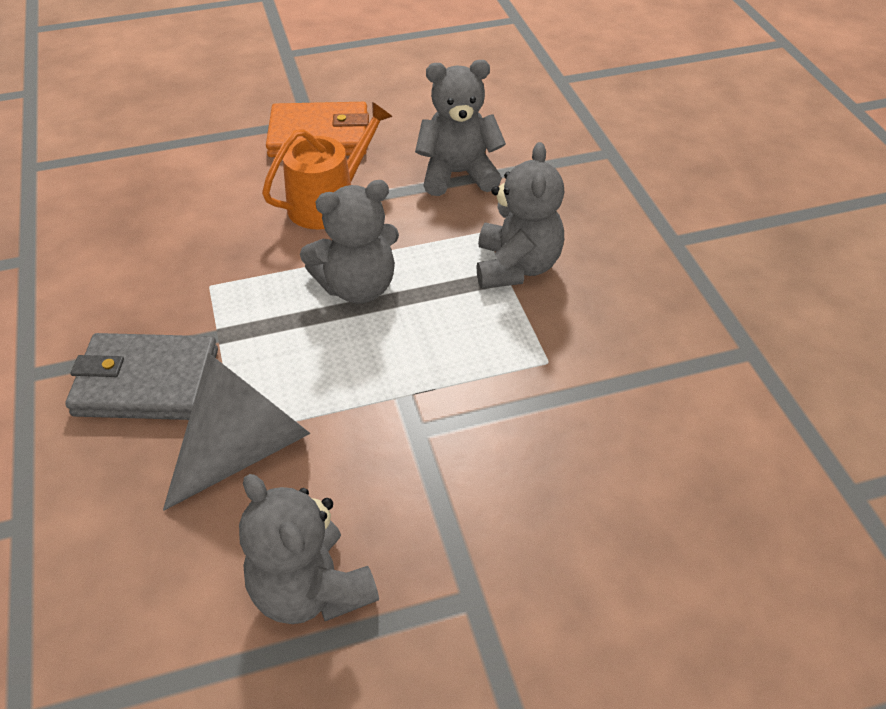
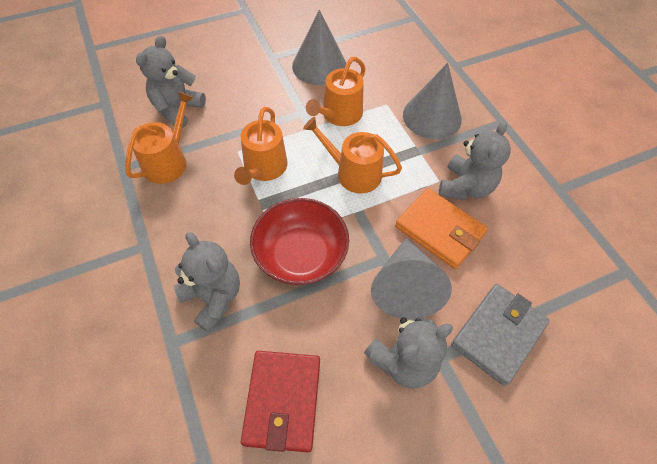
grey cone: [163,353,311,511] = 1 -> [292,10,346,85] [371,238,452,319] [403,63,462,139] = 3
orange watering can: [262,102,393,229] = 1 -> [125,91,194,184] [234,107,288,185] [303,117,402,194] [306,57,365,126] = 4
red bowl: none = 0 -> [250,198,349,285] = 1
red wallet: none = 0 -> [241,351,320,453] = 1

